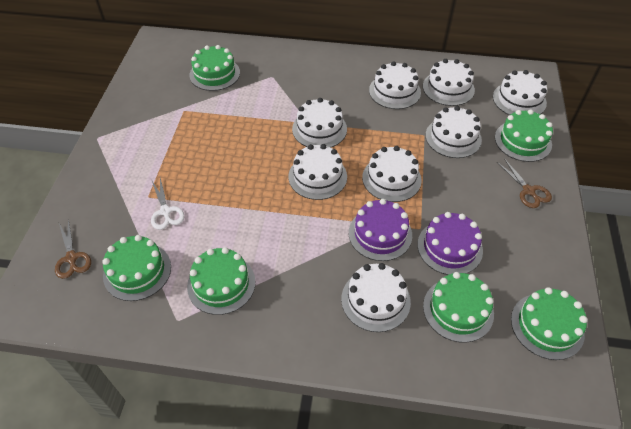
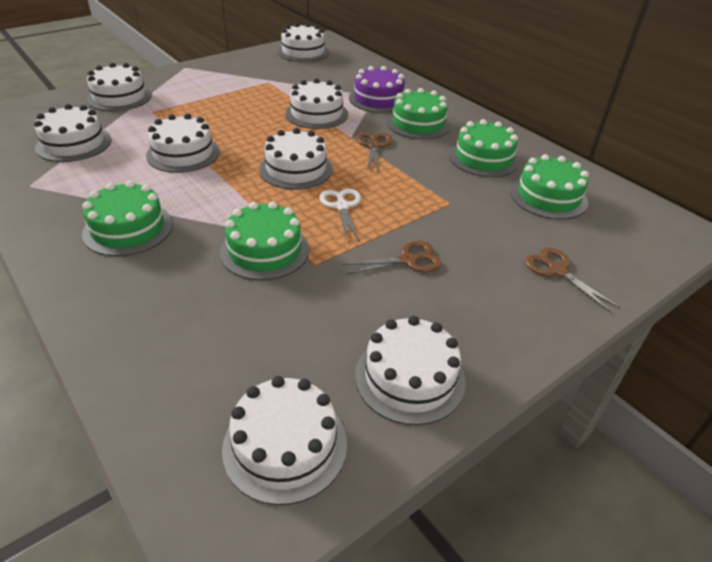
brown scissors: [55,219,91,279] [497,159,552,208] = 2 -> [342,241,442,275] [357,132,392,171] [525,248,620,313] = 3
green cake: [102,235,171,301] [187,247,255,315] [189,45,240,91] [423,272,494,343] [495,110,553,162] [511,287,588,360] = 6 -> [82,181,173,256] [220,201,309,280] [387,88,450,139] [449,119,519,177] [510,154,589,219] = 5
purple cake: [349,199,412,261] [417,212,483,275] = 2 -> [349,66,405,113] = 1

